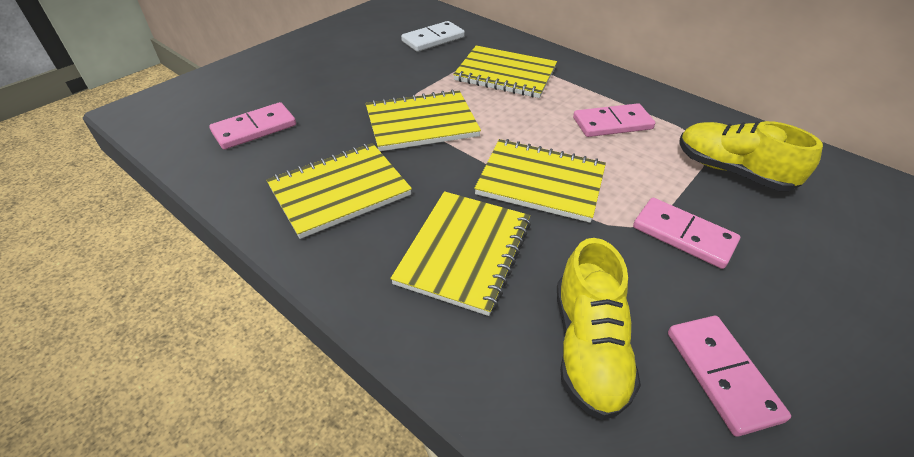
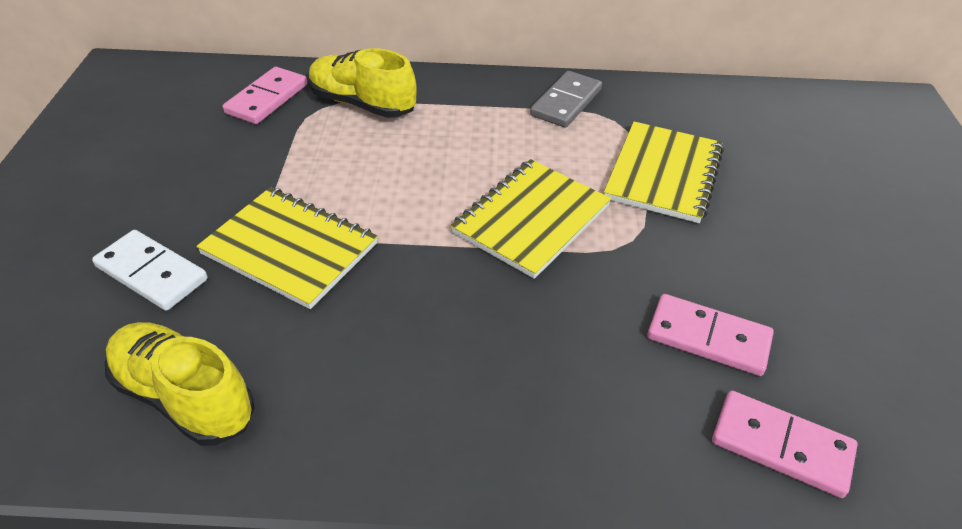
grey domino: none = 0 -> [530,71,602,128] = 1
pink domino: [209,102,296,150] [573,103,655,137] [633,198,740,269] [668,316,791,437] = 4 -> [223,67,308,124] [647,294,774,376] [712,391,858,498] = 3
yellow notebook: [266,143,412,239] [366,90,481,151] [390,191,531,316] [453,45,557,98] [474,139,606,223] = 5 -> [196,187,378,309] [450,159,611,279] [604,122,724,223] = 3

